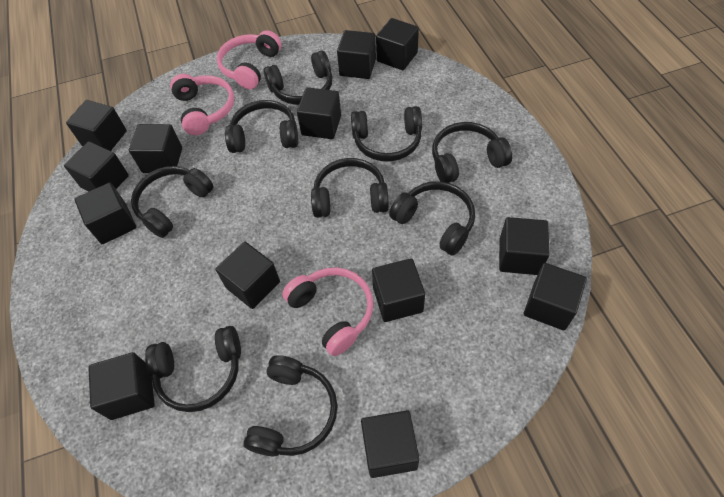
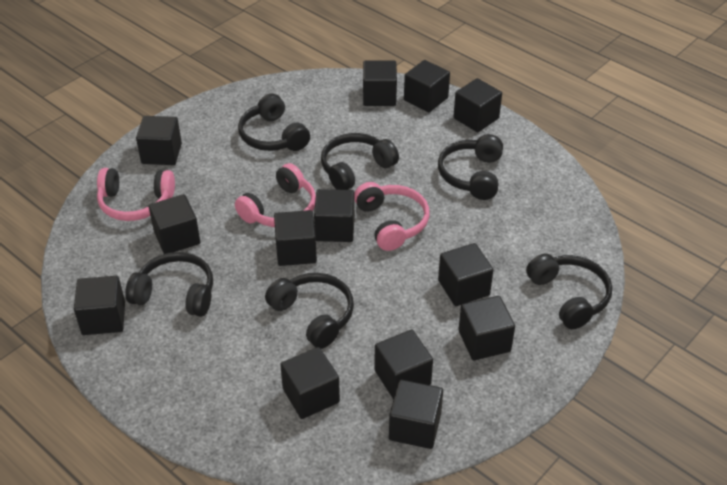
black headphones: [131,166,213,238] [145,326,241,412] [225,100,298,153] [243,355,337,456] [264,51,333,105] [311,158,389,218] [351,106,422,161] [389,181,475,255] [432,122,512,183] = 9 -> [125,252,213,317] [238,94,310,151] [265,273,354,349] [321,133,399,190] [438,134,503,200] [526,254,612,329] = 6

